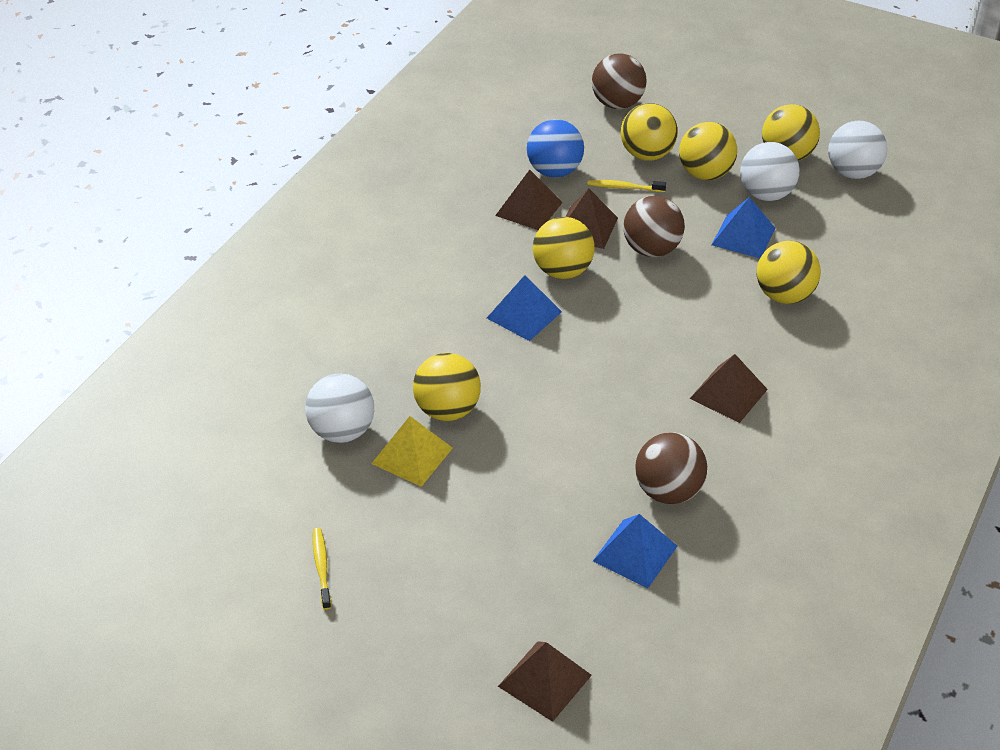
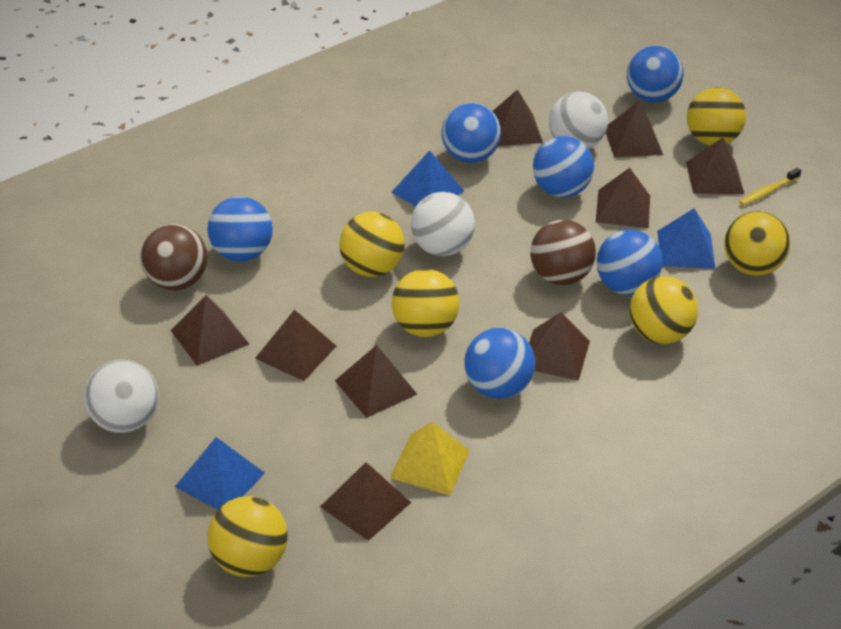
blue ball: [527,119,584,178] = 1 -> [207,196,273,261] [441,103,501,163] [465,328,535,399] [533,136,594,198] [596,229,663,295] [627,45,684,103] = 6
brown ball: [592,54,647,109] [623,196,685,257] [635,432,707,504] = 3 -> [140,224,208,290] [530,220,596,285] = 2
brown pyramid: [495,170,563,230] [498,641,592,722] [565,188,618,249] [690,354,768,423] = 4 -> [171,295,249,366] [255,310,337,381] [320,462,411,541] [335,345,417,418] [492,89,543,146] [529,312,590,381] [596,168,650,228] [606,101,663,157] [686,137,744,194] = 9
yellow toothbrush: [313,528,331,610] [587,180,666,192] = 2 -> [739,168,801,206] = 1

